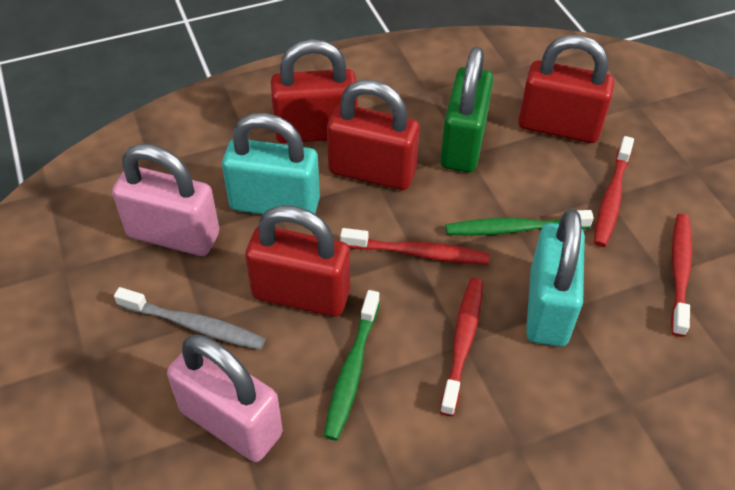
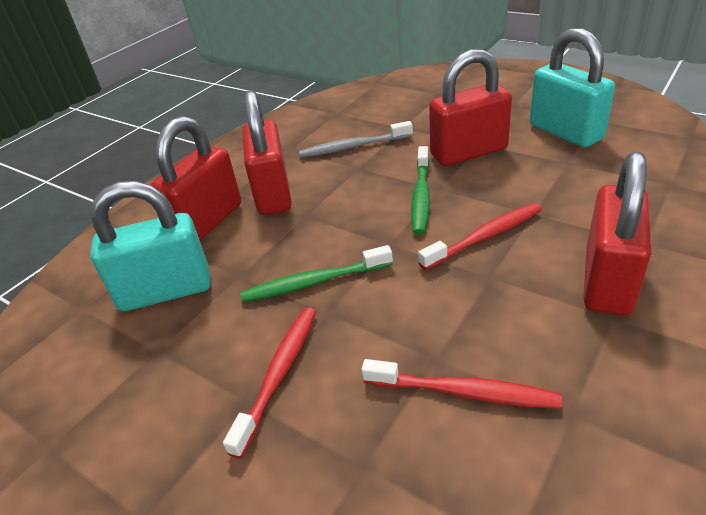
green padlock: [440,47,493,172] = 1 -> none = 0
pink padlock: [112,144,220,256] [167,334,283,462] = 2 -> none = 0
red toothbrush: [340,228,490,264] [440,278,483,416] [594,136,634,247] [671,214,692,337] = 4 -> [223,307,316,459] [361,359,562,409] [418,203,542,270] = 3

